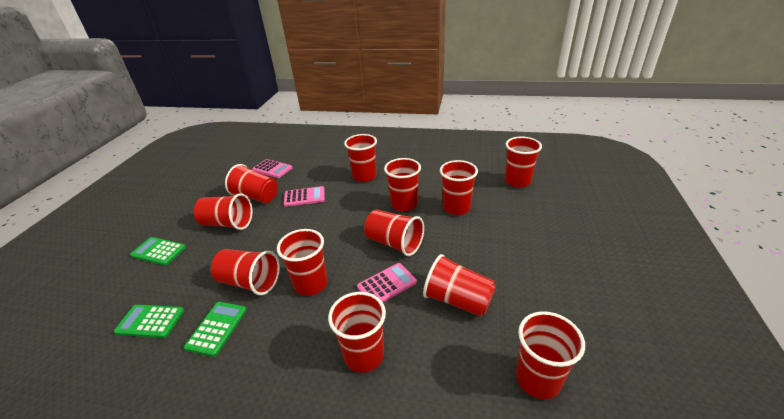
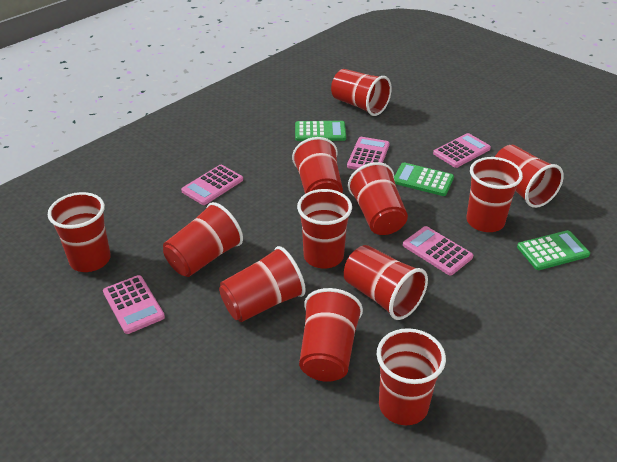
pink calculator: [252,159,293,178] [284,186,325,207] [357,263,417,302] = 3 -> [103,275,165,334] [181,165,243,205] [347,137,390,170] [403,226,473,275] [433,133,491,168] = 5

